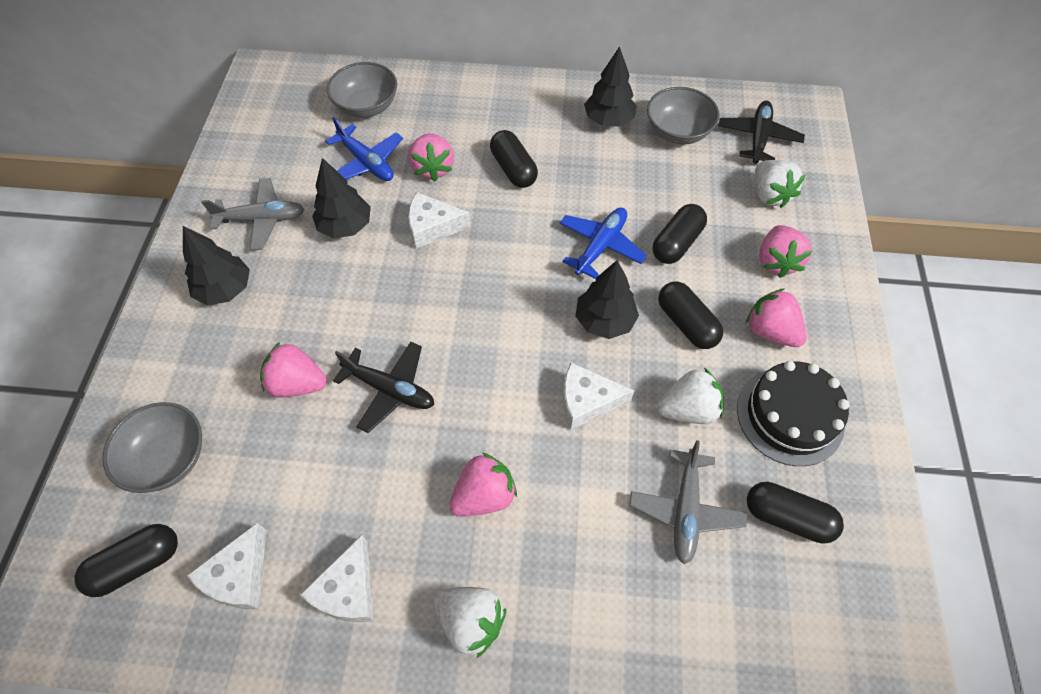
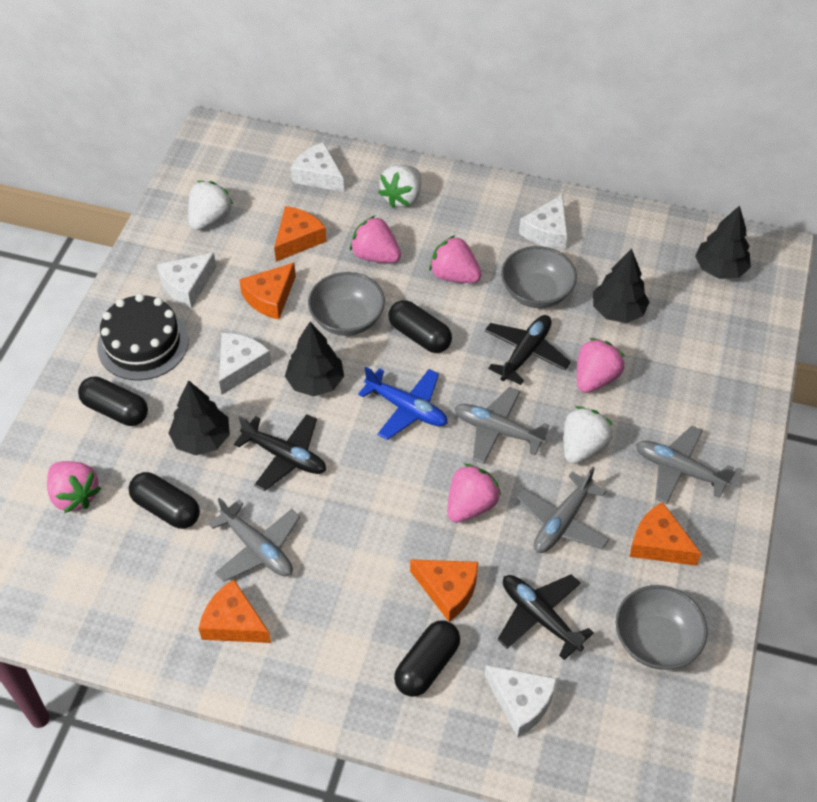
black capsule: [74,524,178,597] [490,130,538,188] [653,204,707,264] [658,281,723,349] [747,482,844,544] = 5 -> [78,376,148,426] [129,472,200,529] [388,300,452,353] [394,620,460,697] = 4
black plane: [333,342,434,433] [718,101,805,164] = 2 -> [234,414,326,491] [485,315,571,385] [497,574,594,660] = 3
blue plane: [325,116,403,181] [560,207,647,279] = 2 -> [358,367,448,440] = 1
grey plane: [201,178,304,251] [629,440,747,564] = 2 -> [208,497,300,582] [455,387,549,464] [516,467,609,553] [636,426,736,504] = 4
orange cheese: none = 0 -> [198,579,271,643] [239,263,296,320] [274,206,327,262] [410,559,478,622] [630,502,701,566] = 5
white cheese: [187,523,267,609] [300,535,374,622] [408,192,471,249] [563,362,635,430] = 4 -> [157,253,216,308] [219,333,271,395] [291,142,344,192] [484,665,557,738] [519,194,567,249] = 5

